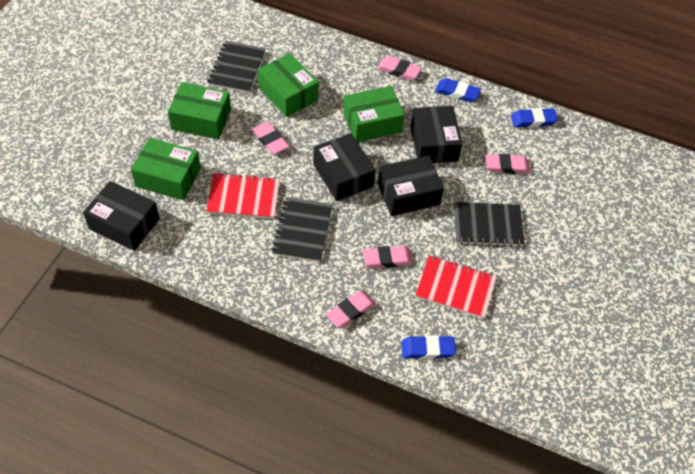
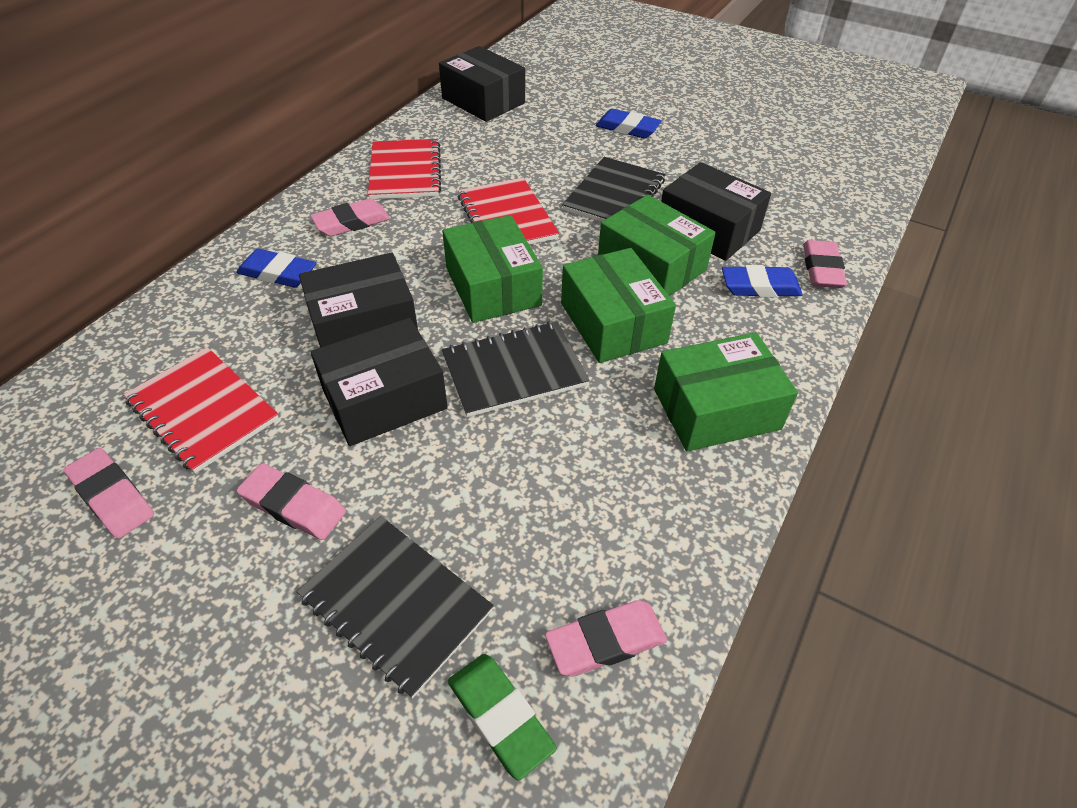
green eraser: none = 0 -> [448,654,557,781] = 1
red notebook: [206,173,280,219] [415,255,497,319] = 2 -> [124,347,279,474] [368,139,441,199] [458,177,559,245] = 3

